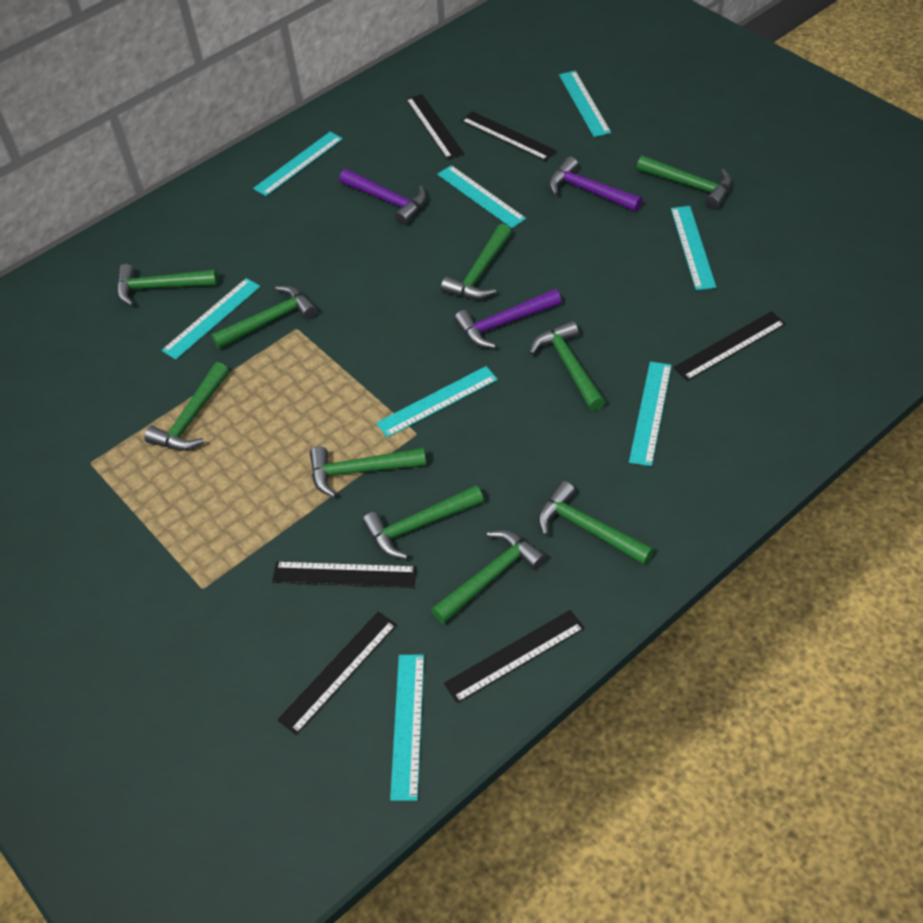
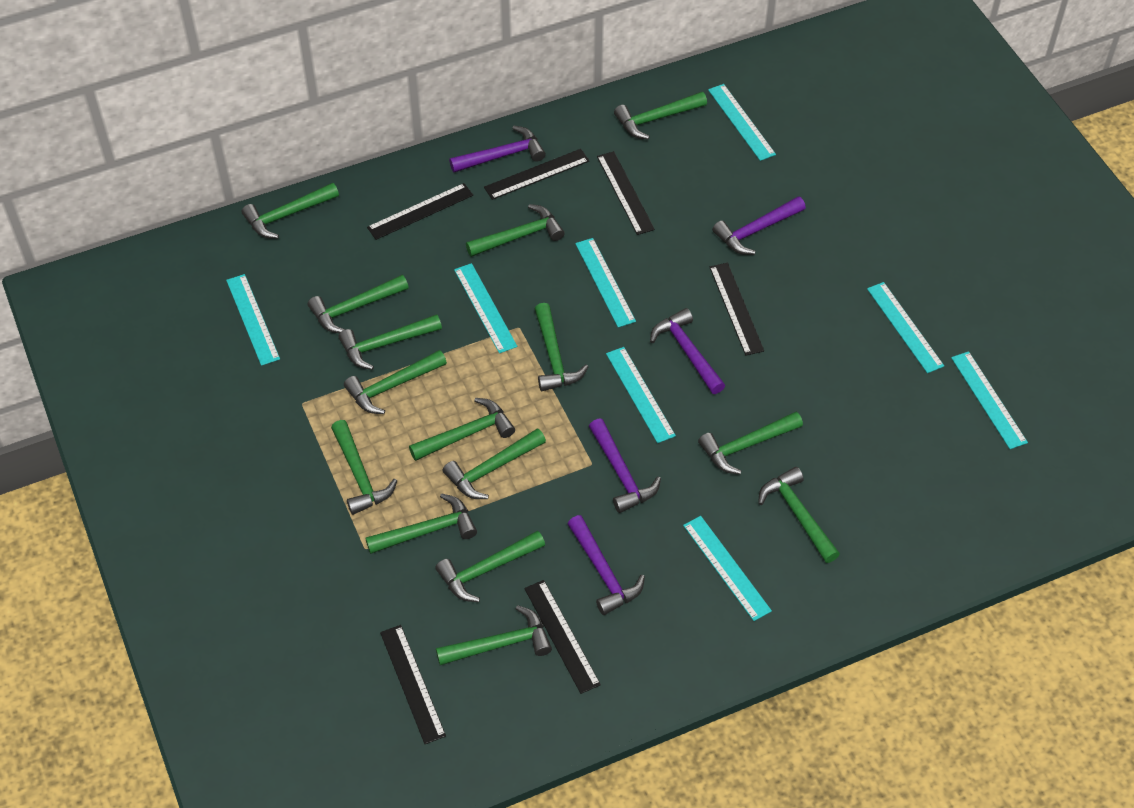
green hammer: [117,264,218,306] [144,362,229,451] [211,285,317,349] [310,446,426,498] [362,485,484,559] [431,530,546,624] [441,224,512,300] [529,321,605,411] [538,481,654,565] [637,156,732,209] = 10 -> [242,183,339,239] [308,275,409,333] [331,420,397,515] [338,314,442,370] [344,350,447,414] [365,493,477,554] [409,398,515,461] [435,531,545,602] [436,605,552,665] [443,428,546,499] [466,204,565,257] [535,303,588,391] [614,92,707,139] [698,412,803,474] [758,467,840,563] = 15
purple hammer: [339,169,427,225] [454,289,561,348] [549,156,642,212] = 3 -> [449,126,546,172] [567,515,645,615] [589,418,661,513] [650,308,725,394] [712,196,806,255] = 5

